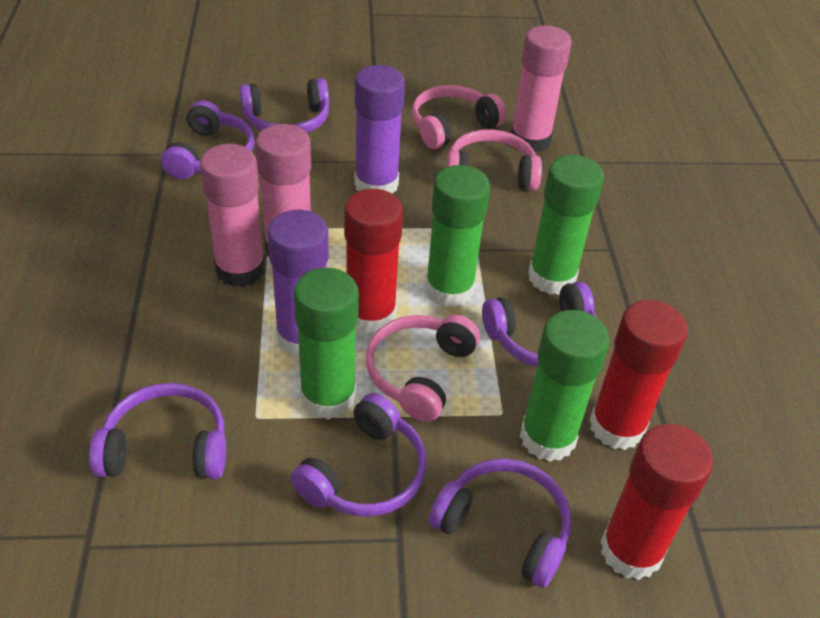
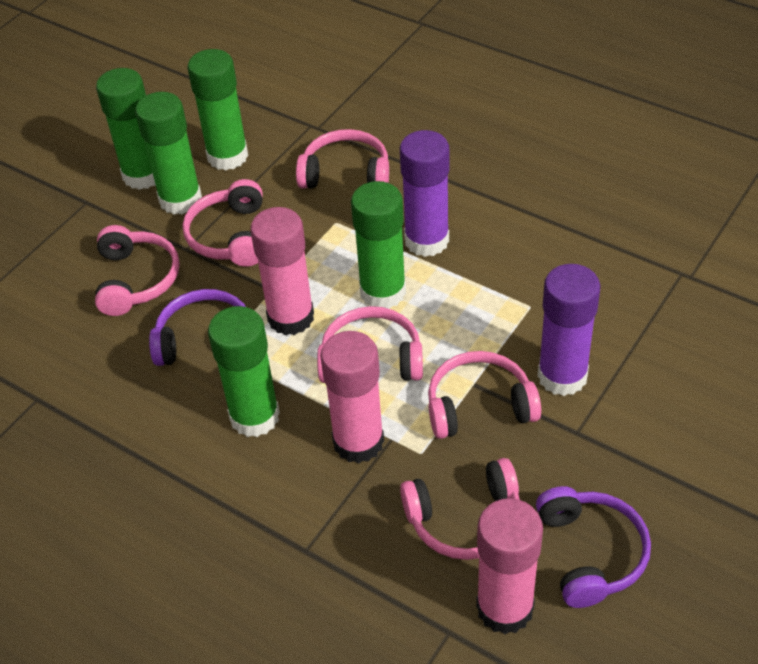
green glue stick: [294,268,359,420] [425,165,490,307] [520,310,609,462] [528,155,604,295] = 4 -> [96,68,156,190] [135,92,202,215] [188,49,248,170] [208,306,280,437] [351,181,406,309] = 5
pink headphones: [365,315,480,422] [412,85,506,149] [447,129,542,191] = 3 -> [95,225,180,316] [183,179,263,267] [296,129,389,189] [317,306,423,383] [400,458,520,560] [428,351,541,439] = 6
purple headphones: [89,383,226,479] [161,100,255,179] [239,78,329,133] [290,393,427,516] [429,459,571,588] [482,281,596,367] = 6 -> [149,289,246,366] [536,486,651,608] = 2
red glue stick: [344,189,403,334] [590,300,688,450] [601,424,713,580] = 3 -> none = 0

